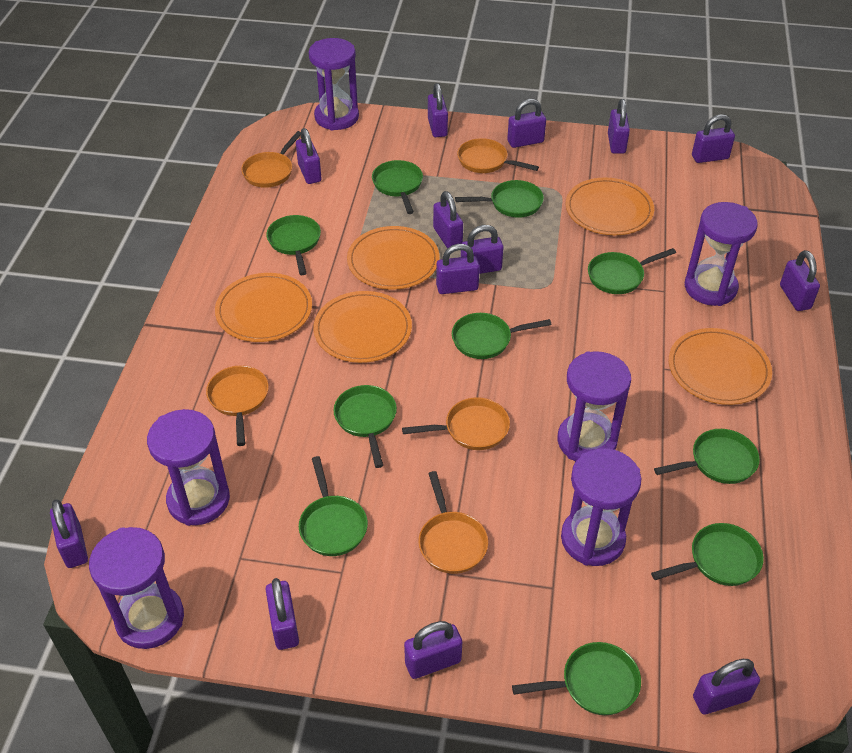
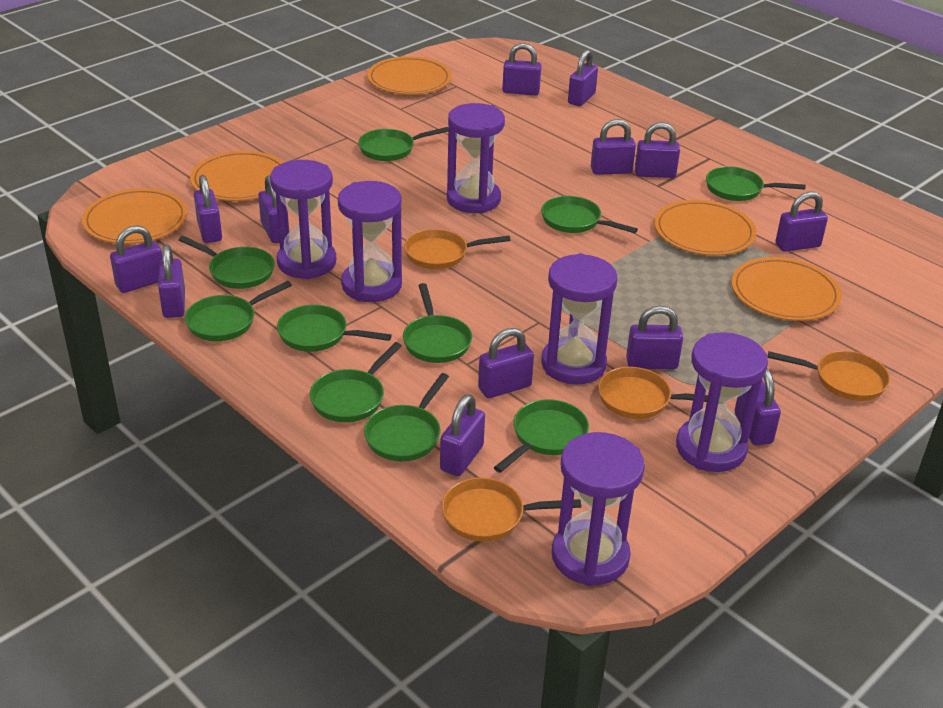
orange pan: [206,365,269,446] [241,131,301,188] [402,397,510,450] [419,471,488,574] [457,138,539,173] = 5 -> [404,229,511,269] [442,477,581,542] [598,367,708,419] [768,351,890,401] = 4

